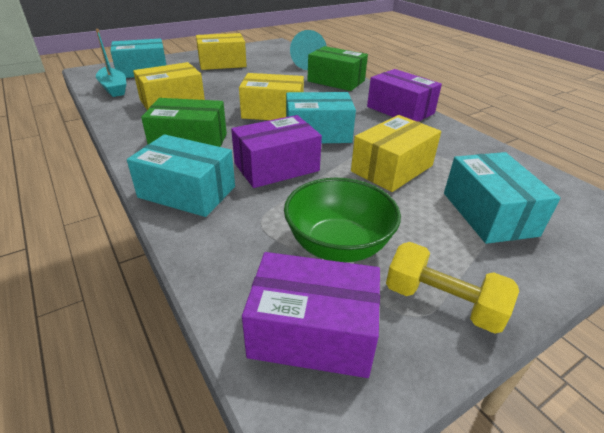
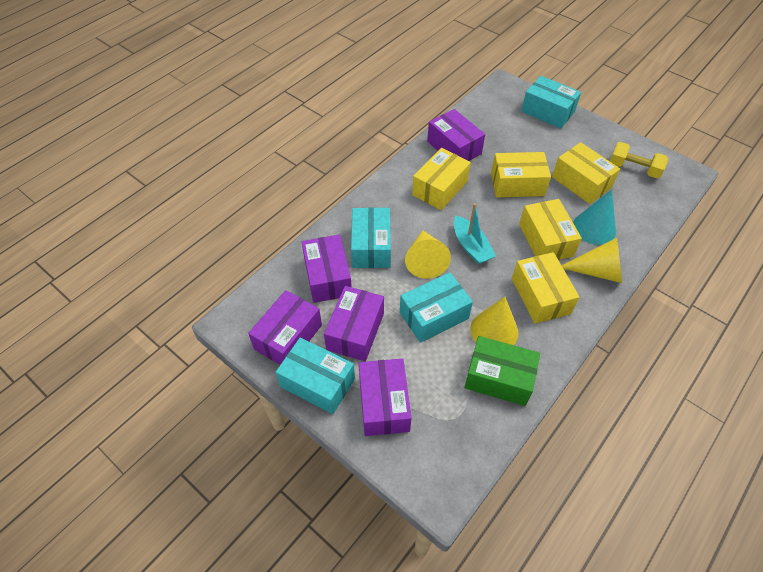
green bowl: [284,178,401,262] = 1 -> none = 0
green box: [141,98,227,147] [307,46,368,91] = 2 -> [464,336,540,406] = 1
purple box: [231,115,322,188] [242,252,380,378] [367,69,442,122] = 3 -> [248,290,322,365] [302,234,352,303] [324,286,384,361] [359,358,411,436] [427,109,485,161] = 5
yellow box: [133,62,205,110] [196,33,247,70] [239,73,304,120] [351,115,441,192] = 4 -> [412,148,471,210] [491,152,551,197] [512,252,579,324] [519,199,582,260] [552,142,620,204] = 5
yellow cone: none = 0 -> [405,230,451,279] [470,297,518,345] [562,238,622,283] = 3

